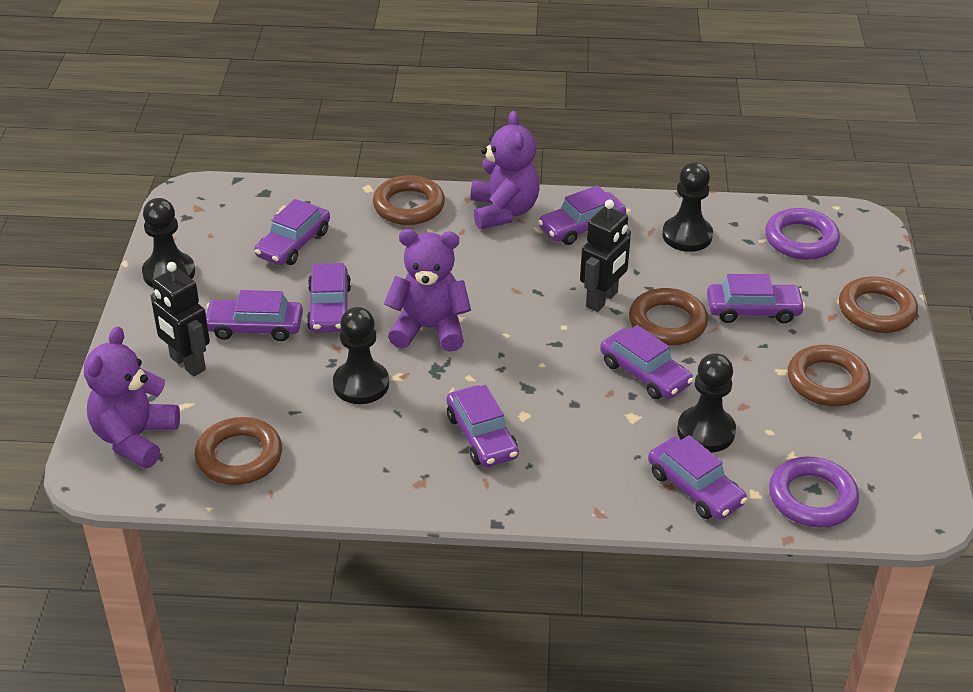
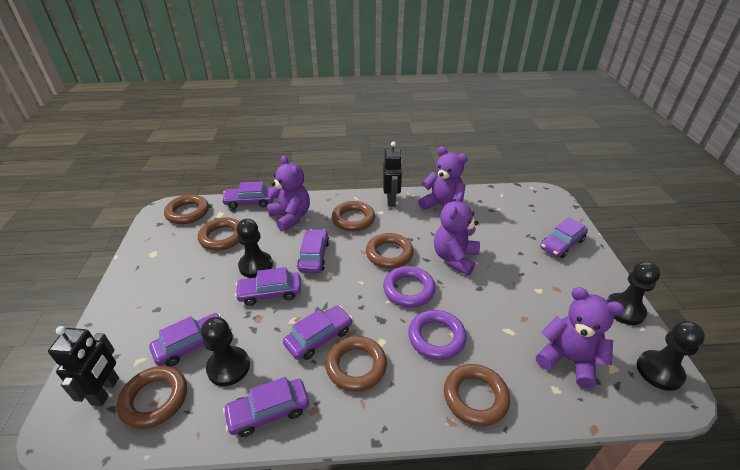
brown ring: [195,417,282,485] [373,175,445,225] [629,288,708,345] [788,345,871,406] [839,276,918,333] = 5 -> [117,366,187,429] [164,195,209,224] [198,218,240,251] [326,336,387,392] [332,201,375,231] [366,233,414,269] [444,364,510,426] = 7
purple car: [206,290,303,341] [255,199,330,265] [307,263,351,333] [447,385,519,467] [538,185,626,245] [600,325,694,399] [648,435,747,520] [707,274,805,323] = 8 -> [149,313,221,367] [221,181,274,209] [223,377,309,437] [235,267,301,306] [283,305,353,360] [297,229,329,273] [540,217,588,258] = 7
purple teddy bear: [84,326,180,468] [384,229,471,352] [471,111,539,229] = 3 -> [267,156,310,232] [418,146,468,210] [434,192,480,275] [536,287,625,389] = 4

